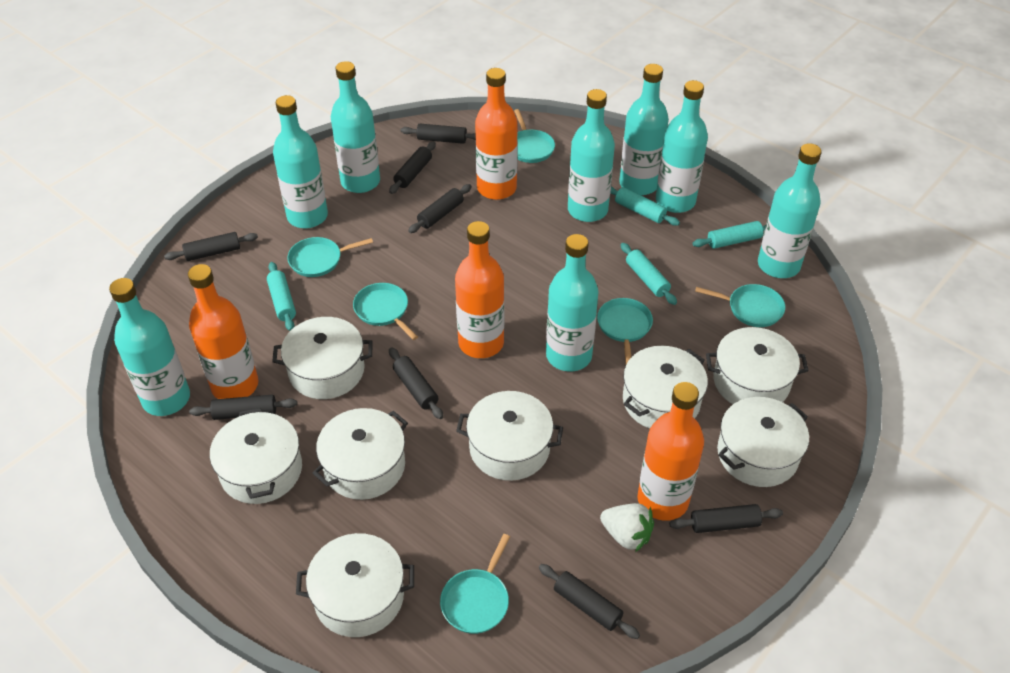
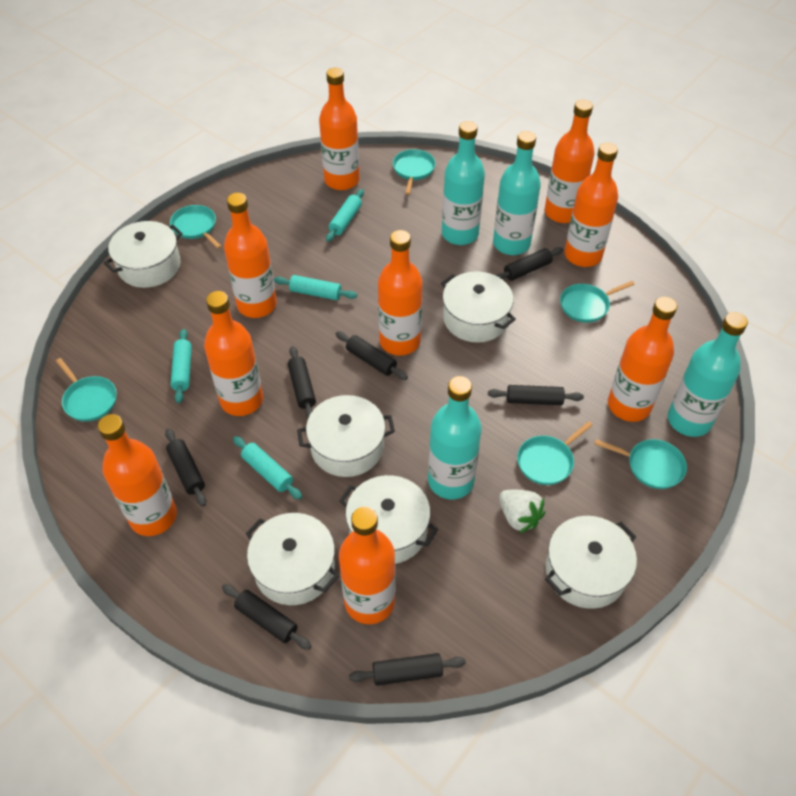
black rolling pin: [164,232,258,261] [189,395,297,420] [389,141,436,194] [389,347,443,419] [401,124,476,144] [408,184,472,233] [539,564,640,639] [669,504,783,533] = 8 -> [165,429,206,506] [222,584,311,650] [288,346,316,418] [336,331,408,380] [349,653,466,686] [488,385,584,405] [495,247,563,281] = 7
orange bottle: [188,264,258,399] [455,221,504,358] [475,68,518,200] [637,382,704,521] = 4 -> [98,414,177,536] [204,291,263,416] [224,193,277,318] [319,68,360,190] [339,507,395,624] [378,230,423,356] [545,100,594,223] [564,142,618,267] [608,297,677,422] = 9
turquoise bottle: [109,278,190,416] [273,95,328,228] [331,61,380,193] [546,234,598,372] [568,89,615,222] [619,64,669,195] [656,80,708,213] [758,143,822,278] = 8 -> [428,376,482,499] [442,121,485,245] [493,131,541,255] [668,312,748,437] = 4
white pot: [210,408,302,504] [272,317,372,399] [296,533,414,637] [313,408,408,500] [456,391,563,481] [623,346,708,428] [706,327,809,404] [717,397,809,487] = 8 -> [104,221,183,288] [245,513,339,605] [297,395,395,477] [339,475,438,564] [441,271,516,343] [545,516,637,609] = 6

